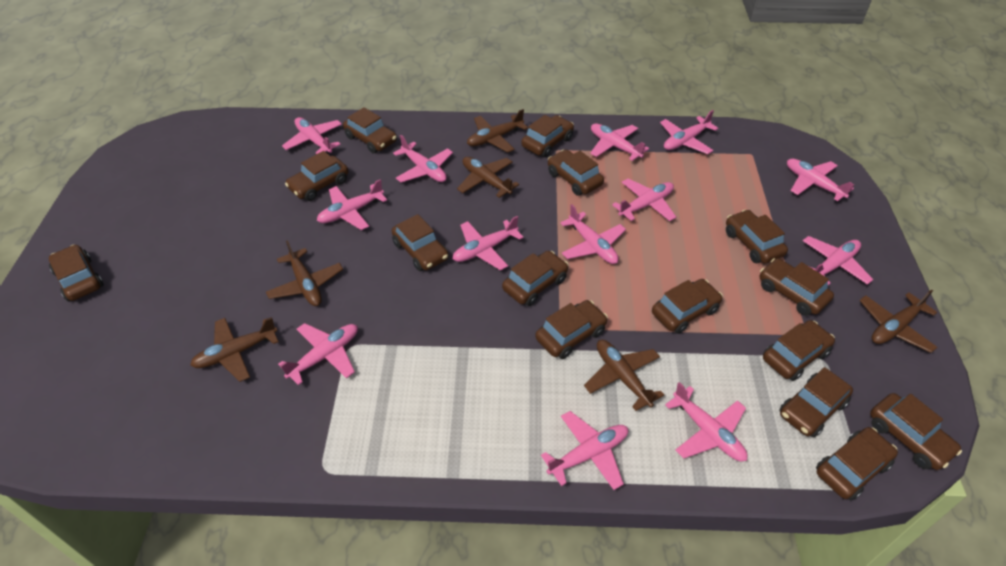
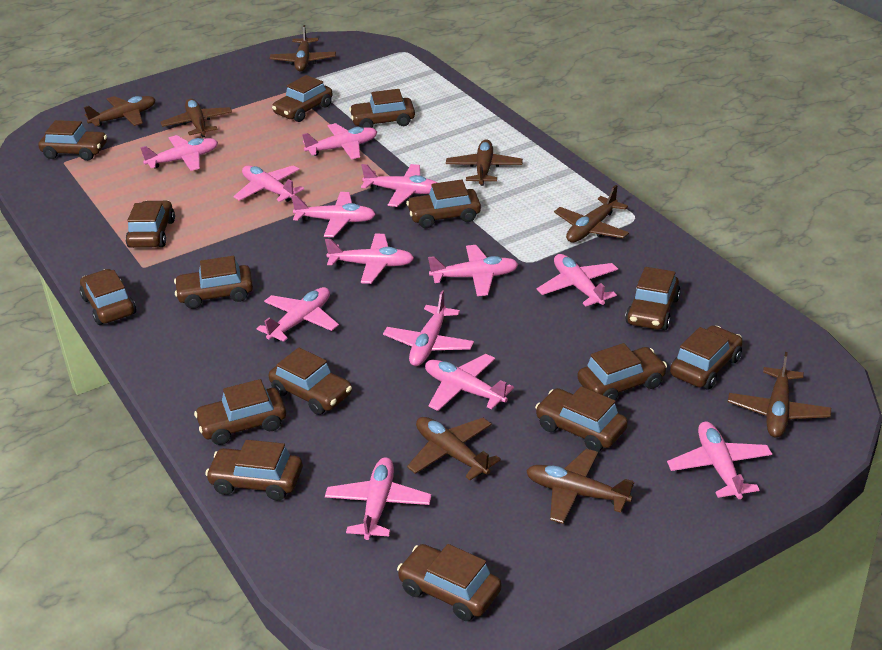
brown plane: [190,317,279,382] [266,240,343,306] [457,157,519,198] [467,109,528,152] [584,340,664,411] [859,289,938,353] = 6 -> [84,96,156,127] [160,98,232,138] [270,25,336,71] [407,417,501,480] [446,139,523,186] [526,449,634,524] [554,185,629,242] [728,352,831,438] = 8

